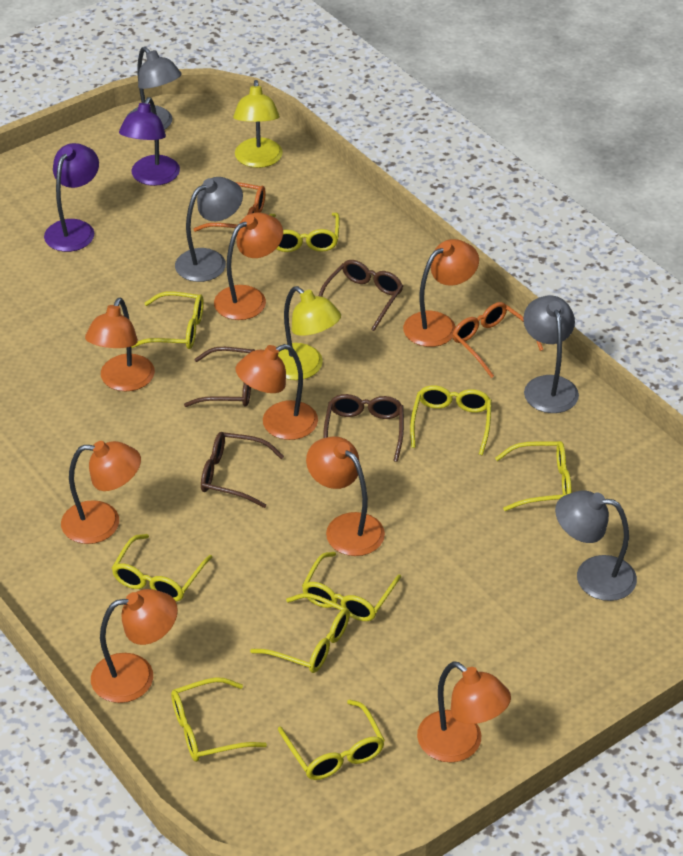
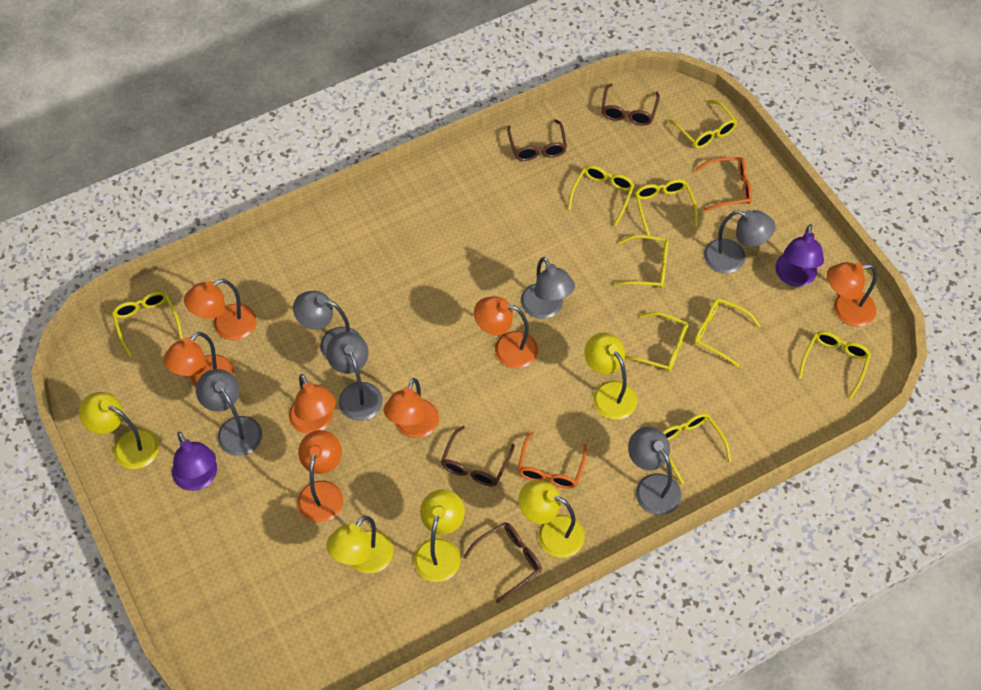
grey lamp: [127,47,182,130] [175,177,243,282] [523,295,579,413] [555,491,637,601] = 4 -> [196,369,262,456] [293,291,361,359] [326,332,383,421] [521,257,575,319] [628,427,681,515] [704,210,775,273] = 6
orange lamp: [61,441,141,544] [85,297,155,392] [91,589,178,703] [214,212,283,320] [235,344,318,440] [306,436,385,556] [403,239,479,347] [417,661,511,763] = 8 -> [163,332,234,387] [184,279,257,340] [289,374,336,434] [297,430,343,522] [384,378,439,438] [474,296,538,368] [827,262,877,326] = 7
yellow lamp: [233,80,283,168] [278,286,341,380] = 2 -> [79,392,159,469] [326,516,393,573] [414,489,465,582] [519,480,585,558] [585,333,637,420] = 5

